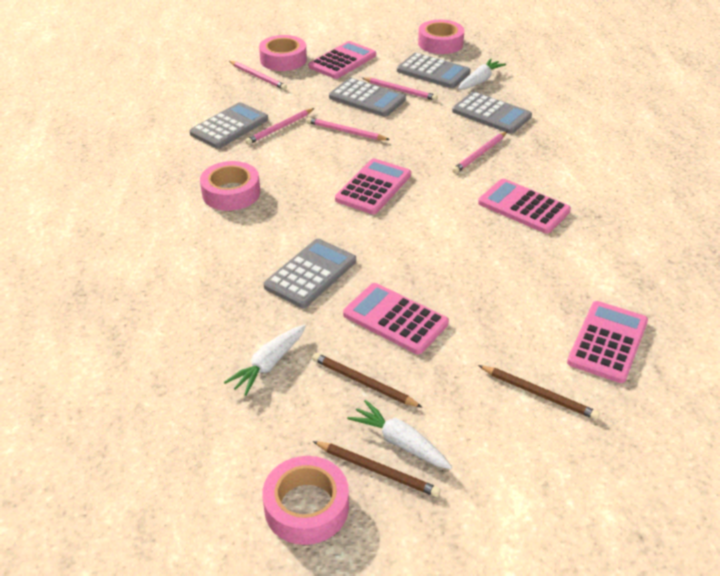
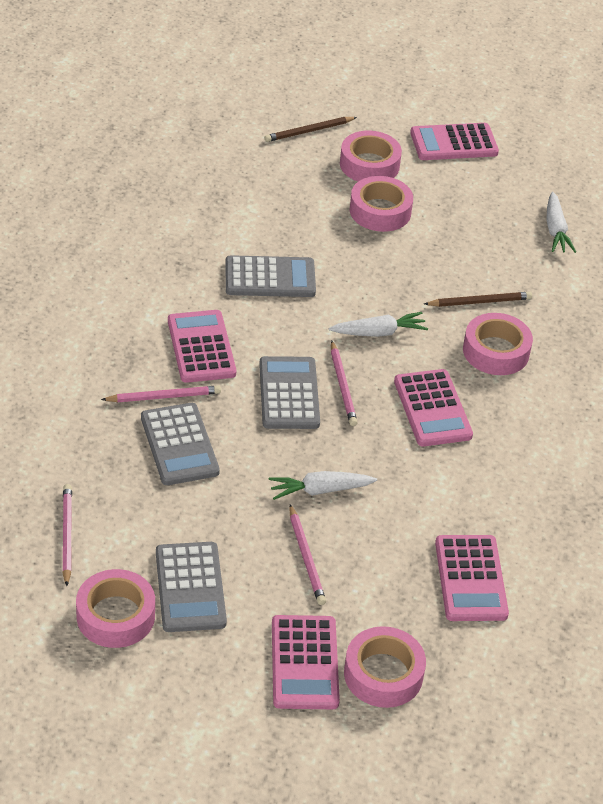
brown pencil: [312,353,423,408] [313,441,441,497] [478,365,600,420] = 3 -> [264,117,357,142] [424,292,532,307] = 2
grey calculator: [189,102,268,149] [263,239,356,308] [329,78,406,117] [397,53,471,88] [452,92,532,134] = 5 -> [141,403,220,485] [156,542,227,632] [225,255,316,297] [259,356,320,429] = 4
pink pencil: [229,61,287,90] [245,108,315,145] [307,117,390,140] [362,77,438,101] [452,131,507,174] = 5 -> [62,484,72,586] [101,385,221,402] [289,504,326,605] [331,341,358,426] = 4
pink tape: [200,161,260,211] [259,35,307,71] [262,456,349,545] [418,20,464,54] = 4 -> [76,569,155,648] [340,131,402,181] [344,626,426,708] [350,176,413,232] [463,313,533,375] = 5

